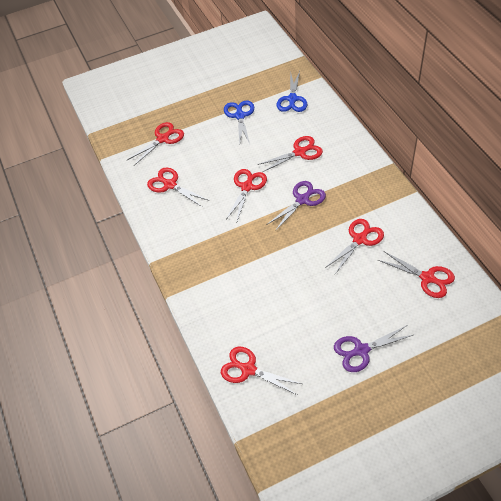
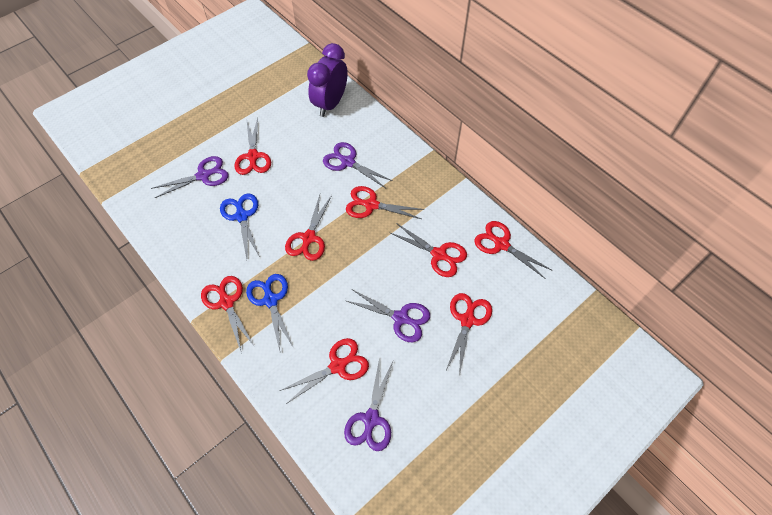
purple clock: none = 0 -> [307,43,348,117] = 1
purple scissors: [266,181,326,231] [334,325,413,372] = 2 -> [151,156,229,198] [323,142,393,188] [344,357,393,451] [347,290,430,342] = 4
red scissors: [127,122,184,165] [147,168,208,207] [221,347,302,395] [226,169,267,221] [257,136,323,172] [325,219,384,274] [378,251,455,298] = 7 -> [201,276,255,354] [234,118,271,175] [280,338,369,404] [285,195,332,261] [346,186,424,219] [389,223,467,277] [446,293,492,376] [474,221,553,279] = 8

